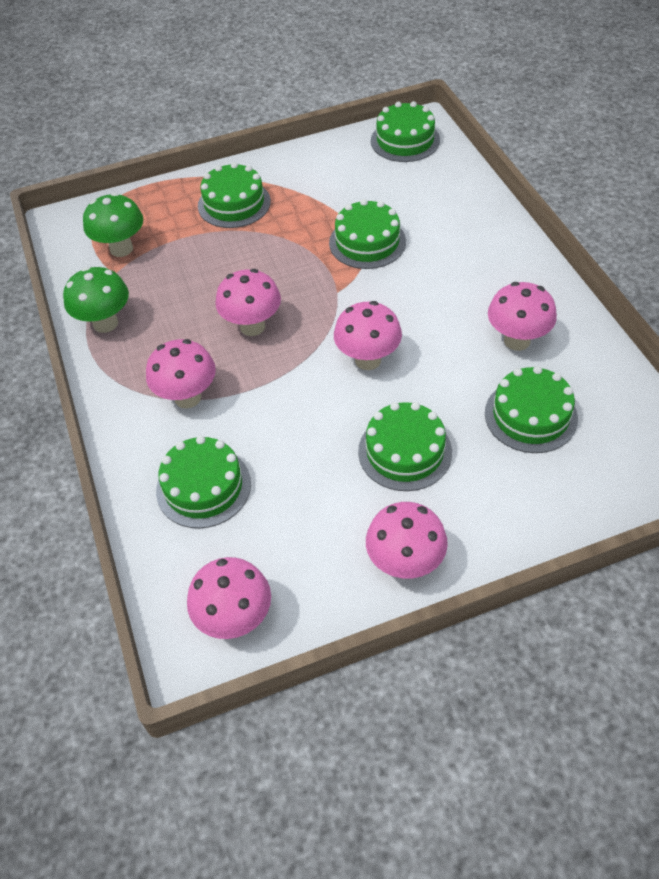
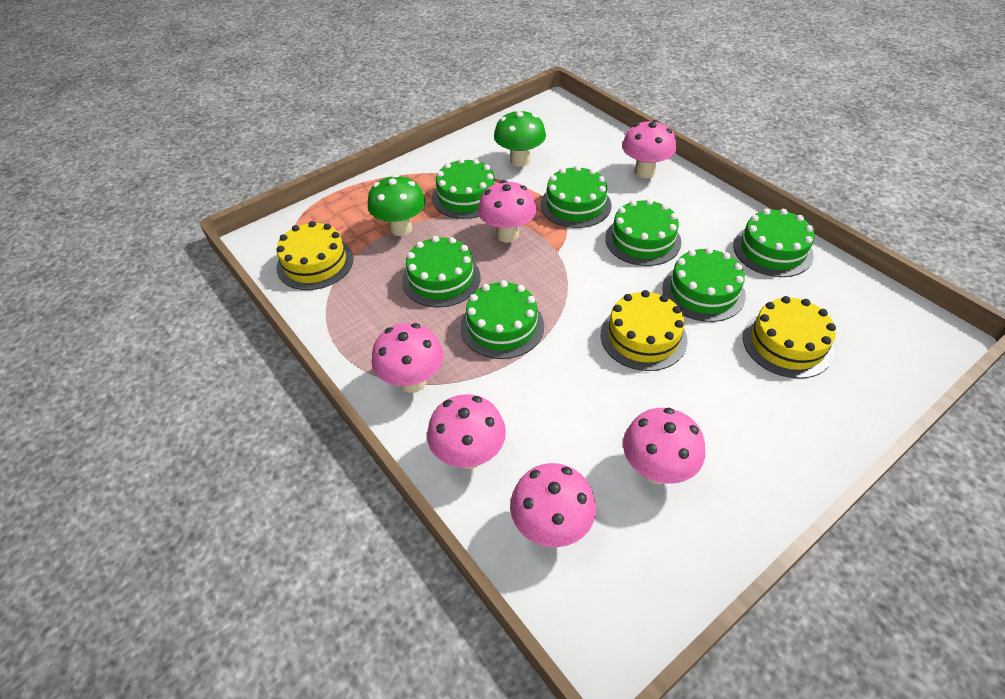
green cake: [156,436,251,528] [198,162,271,228] [329,199,406,269] [358,402,452,491] [371,101,440,162] [485,366,578,453] = 6 -> [402,236,481,307] [432,158,496,219] [460,280,544,359] [540,165,611,228] [605,199,681,266] [662,247,746,322] [733,208,814,277] = 7
yellow cake: none = 0 -> [276,221,354,290] [601,290,688,371] [743,296,836,378] = 3

